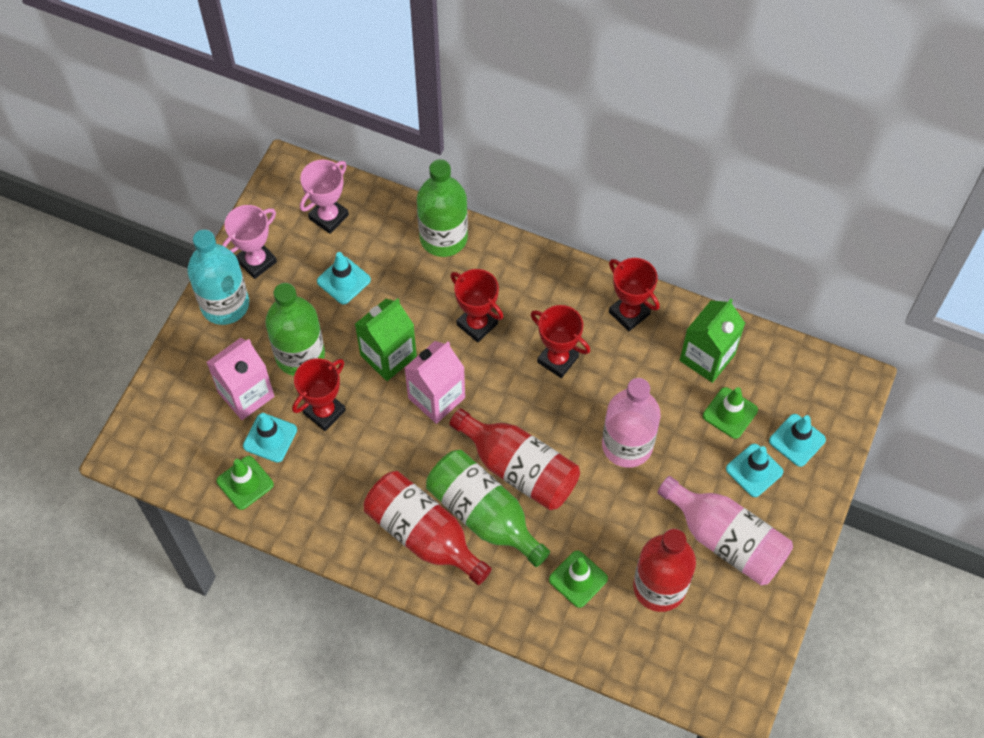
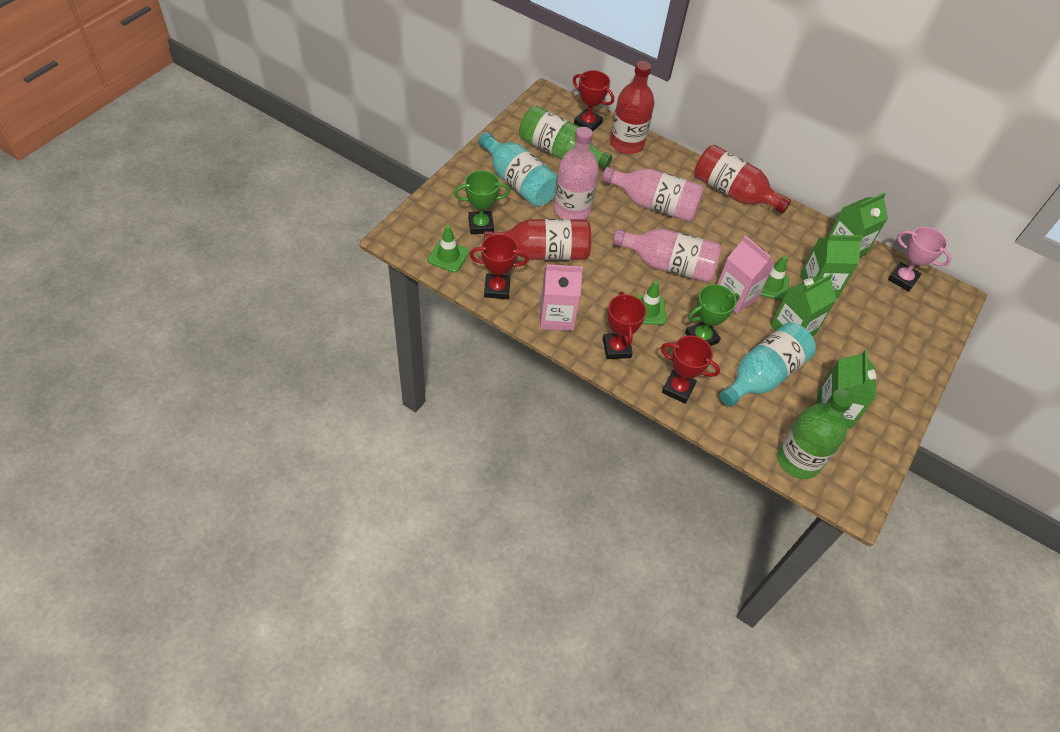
green bottle: [265,283,325,376] [417,159,468,257] [426,450,550,567] = 3 -> [519,106,612,169] [777,389,853,479] = 2
green carton: [355,298,417,381] [680,299,745,383] = 2 -> [770,273,837,336] [800,234,863,298] [817,350,876,428] [827,193,888,257] = 4
green trophy: none = 0 -> [454,170,510,234] [685,284,740,346] = 2
pink bottle: [602,378,661,468] [657,476,793,585] = 2 -> [554,127,599,219] [602,167,704,222] [613,229,722,282] = 3
pink trophy: [222,205,277,279] [300,160,349,234] = 2 -> [888,227,951,292] = 1
turquoise bottle: [187,229,249,325] = 1 -> [478,132,558,207] [719,322,816,407] = 2
turquoise traffic cone: [243,413,297,463] [317,252,371,304] [726,444,783,497] [769,414,826,467] = 4 -> none = 0

